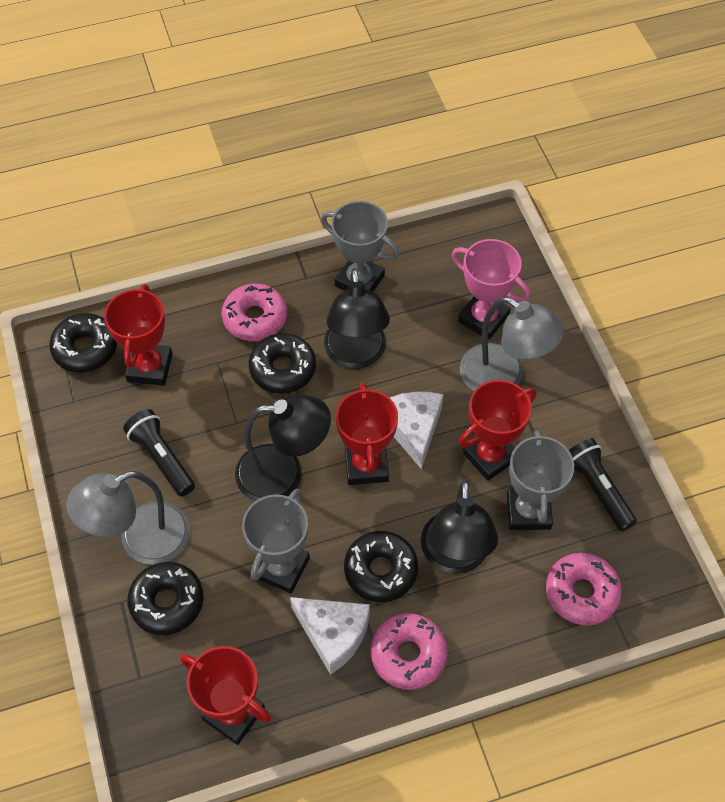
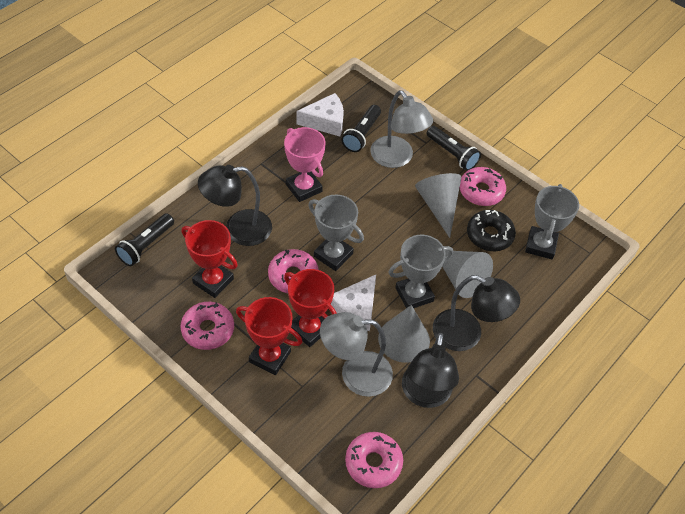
black donut: [49,313,117,372] [127,562,204,635] [249,333,316,394] [344,531,418,602] = 4 -> [467,210,516,251] = 1
black flashlight: [123,409,195,497] [569,438,637,532] = 2 -> [115,213,174,266] [341,105,381,152] [427,126,481,171] = 3
grey cone: none = 0 -> [378,305,430,363] [415,173,462,238] [442,251,493,298] = 3
pink donut: [222,284,287,341] [371,613,448,690] [546,553,622,626] = 3 -> [181,302,234,350] [268,249,319,293] [345,432,403,488] [460,167,506,206] = 4
red trophy: [104,284,172,386] [180,646,271,745] [336,382,398,485] [459,380,536,481] = 4 -> [182,220,238,298] [236,297,303,375] [284,269,337,347] = 3

